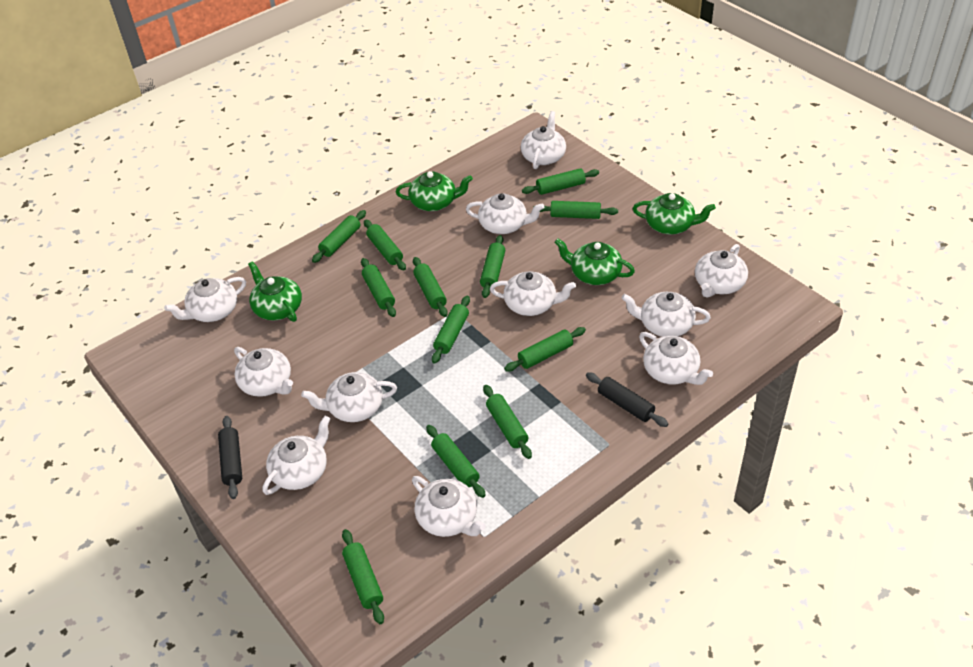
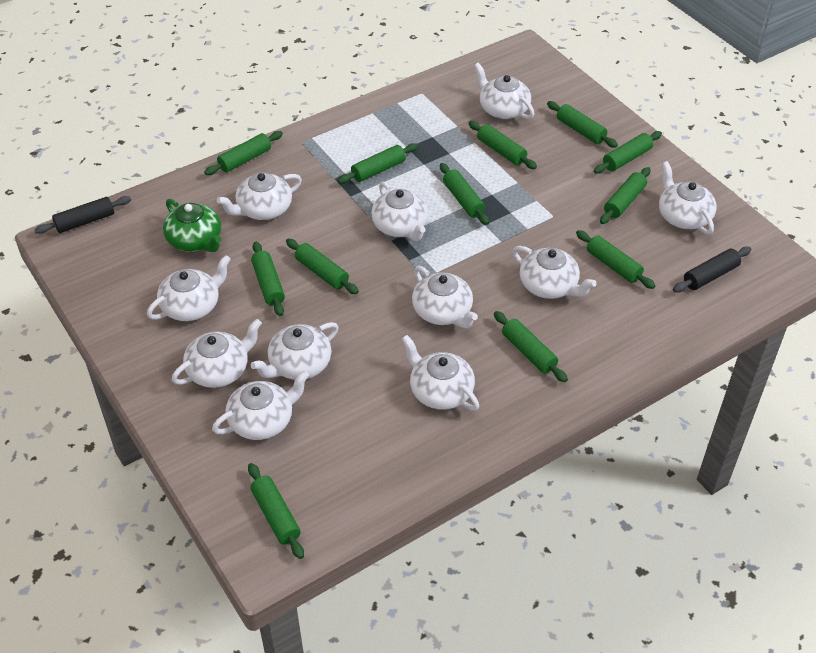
green teapot: [248,261,302,322] [396,171,473,211] [554,238,635,285] [633,193,716,235] = 4 -> [163,199,221,252] = 1

